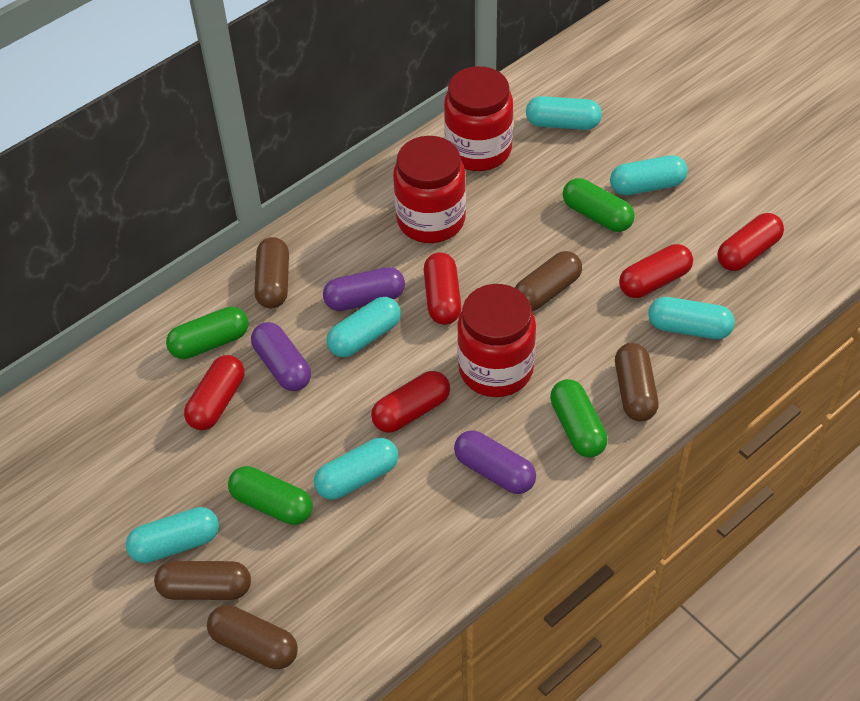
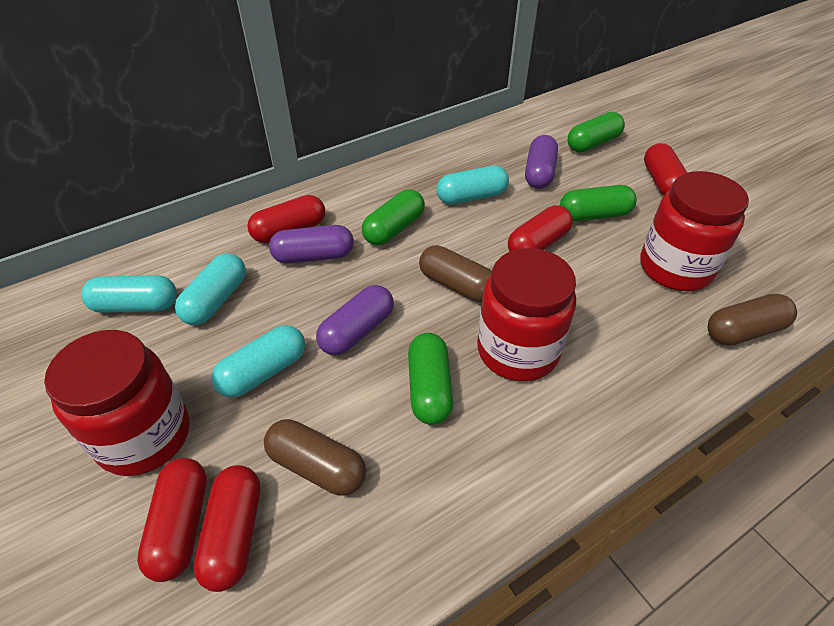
brown capsule: [154,561,251,600] [207,605,298,669] [254,237,289,309] [515,251,582,311] [615,343,659,421] = 5 -> [264,419,366,496] [419,245,492,302] [708,294,797,346] = 3
turquoise capsule: [126,507,219,563] [314,438,398,500] [327,297,401,357] [526,96,602,130] [610,155,688,195] [649,297,735,339] = 6 -> [81,275,177,313] [175,253,246,325] [212,325,305,398] [436,165,509,205] = 4

